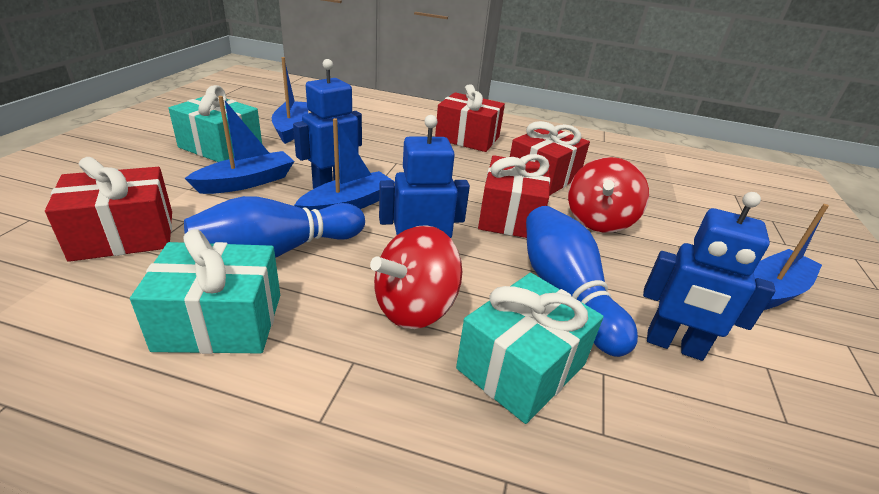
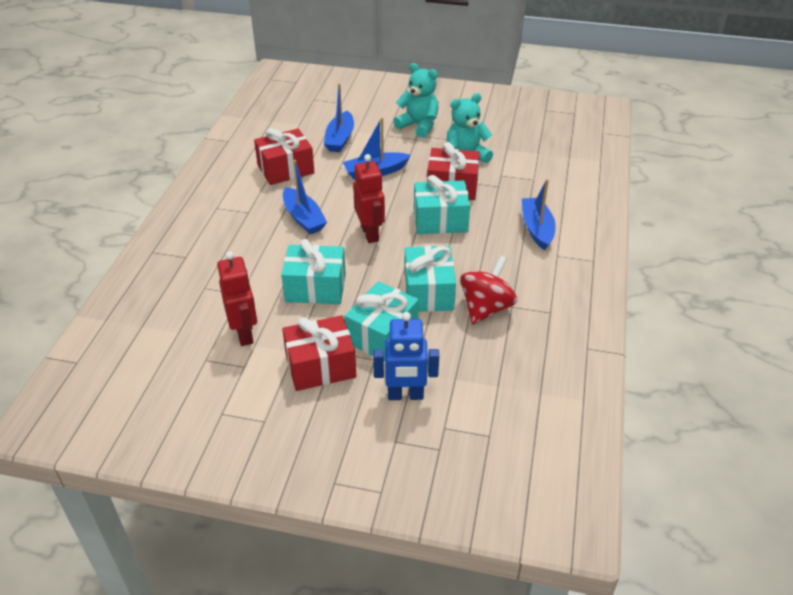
blue bowling pin: [184,196,365,258] [526,206,638,357] = 2 -> none = 0
blue robot: [293,59,362,189] [379,115,470,238] [643,192,775,361] = 3 -> [373,312,439,400] = 1
red gift: [45,157,172,262] [435,84,505,152] [478,154,550,238] [510,121,590,196] = 4 -> [254,128,314,185] [282,315,356,391] [427,142,480,200] = 3
red robot: none = 0 -> [217,251,257,346] [353,154,385,243] = 2
red spinning top: [370,225,462,329] [568,157,649,233] = 2 -> [460,256,517,325] = 1
turquoise gift: [130,229,280,354] [168,85,262,162] [456,273,604,424] = 3 -> [281,239,346,304] [344,281,419,362] [404,246,456,312] [414,175,470,234] = 4
turquoise teddy bear: none = 0 -> [394,63,439,138] [447,93,493,163] = 2

